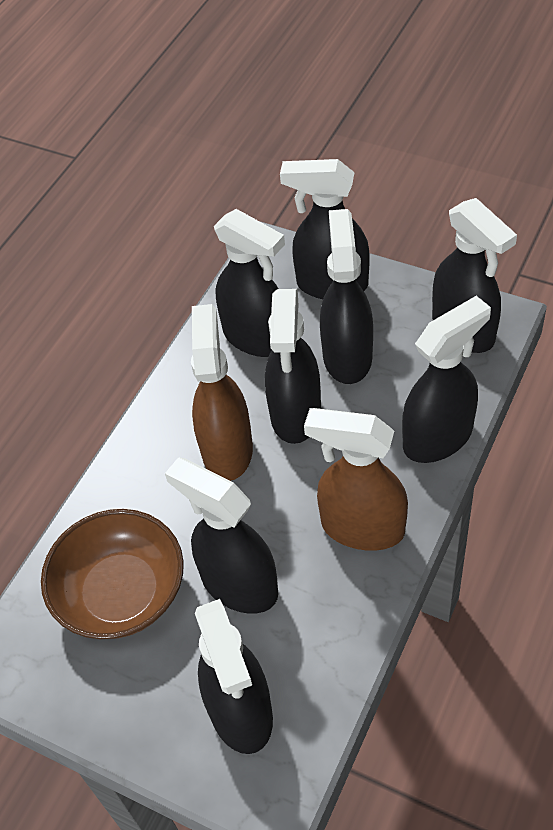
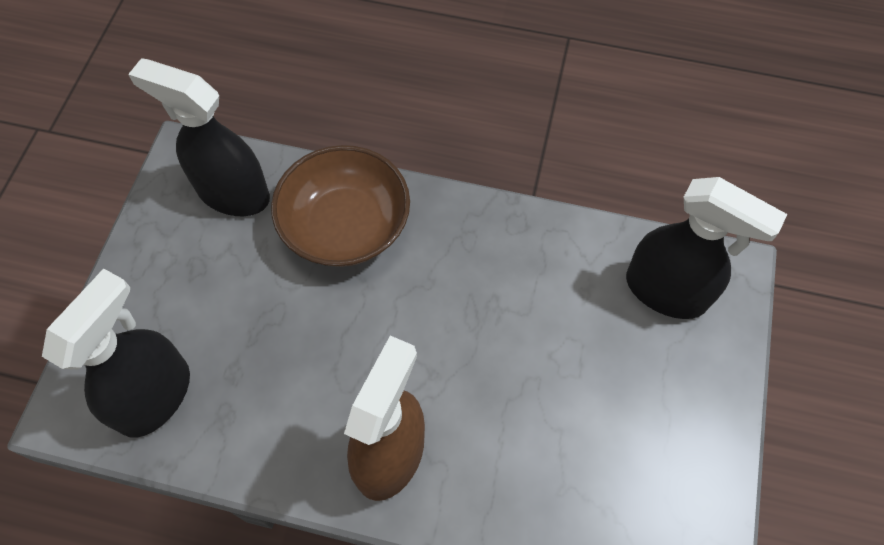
black spray bottle: [165,457,278,614] [195,599,273,754] [214,209,285,357] [265,289,321,444] [280,159,370,299] [320,209,373,384] [402,296,491,463] [432,198,517,353] = 8 -> [42,268,190,438] [128,58,270,216] [626,177,787,319] = 3
brown spray bottle: [191,304,253,481] [304,408,408,551] = 2 -> [344,336,425,501] = 1

